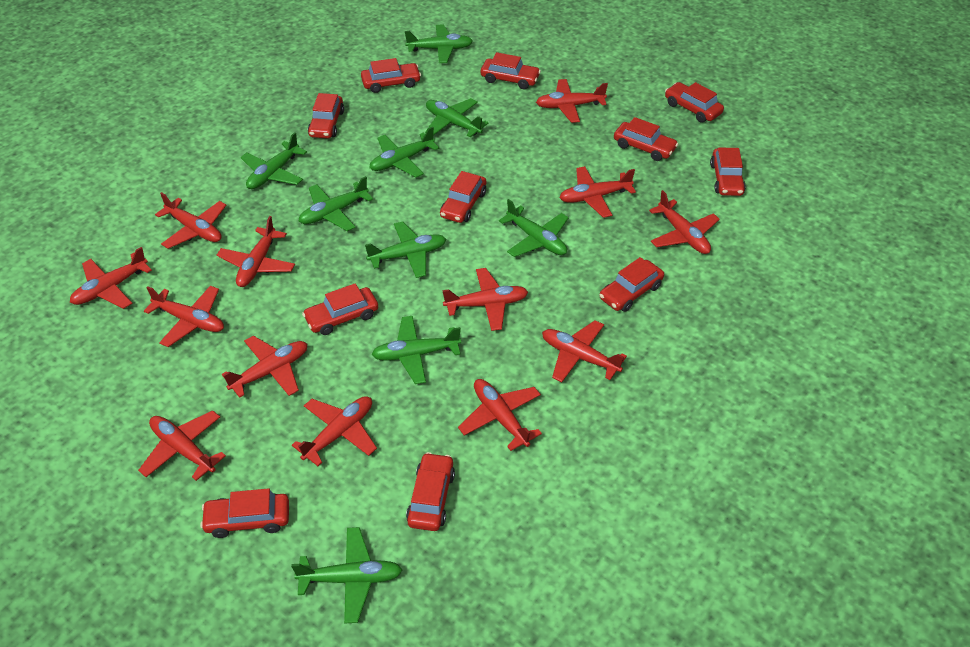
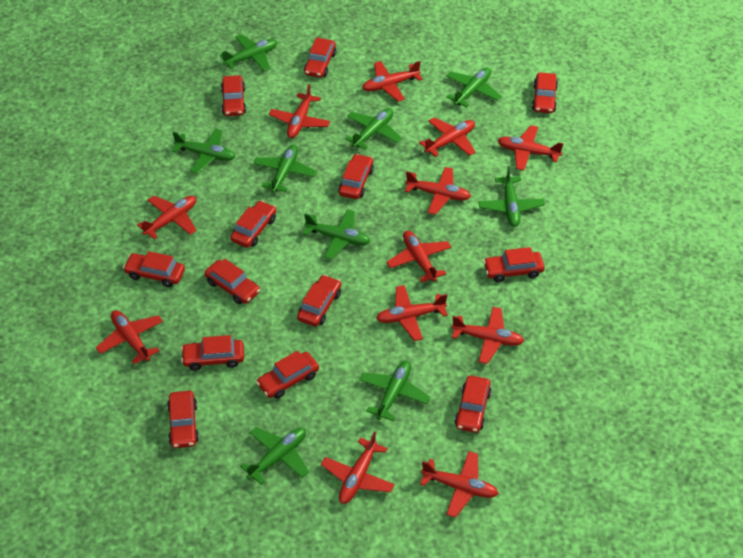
red car: [200,488,289,538] [302,283,378,335] [308,93,344,139] [361,58,421,93] [406,452,455,531] [440,171,486,223] [481,52,541,89] [599,257,664,312] [614,117,678,161] [665,82,724,123] [710,147,746,196] = 11 -> [123,251,185,287] [167,391,199,448] [181,335,244,371] [204,259,260,304] [221,75,246,116] [231,200,276,248] [256,351,319,399] [297,275,341,327] [304,37,336,78] [338,154,374,199] [455,376,492,433] [483,247,545,282] [532,72,558,113] = 13
red plane: [70,247,152,309] [138,410,226,481] [144,286,224,347] [155,192,226,249] [217,216,295,287] [222,336,307,398] [292,396,377,466] [442,268,528,331] [458,379,542,451] [536,79,608,123] [542,320,627,382] [559,166,636,218] [649,190,720,254] = 13 -> [96,310,163,364] [137,196,197,239] [269,84,330,138] [321,432,395,504] [362,61,423,102] [376,285,448,341] [386,231,452,283] [405,167,471,215] [419,117,475,157] [420,451,499,518] [452,307,524,364] [498,125,564,171] = 12

